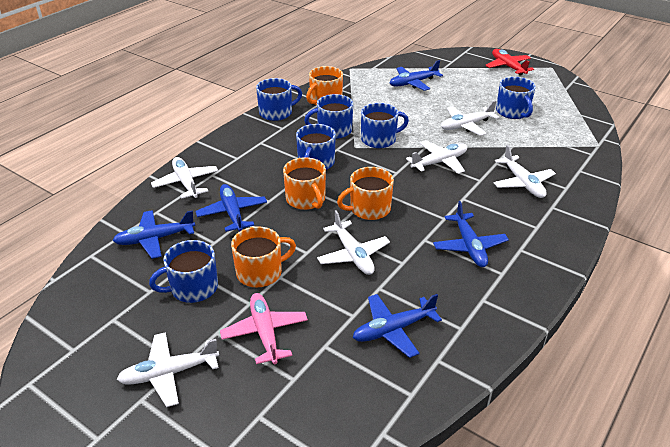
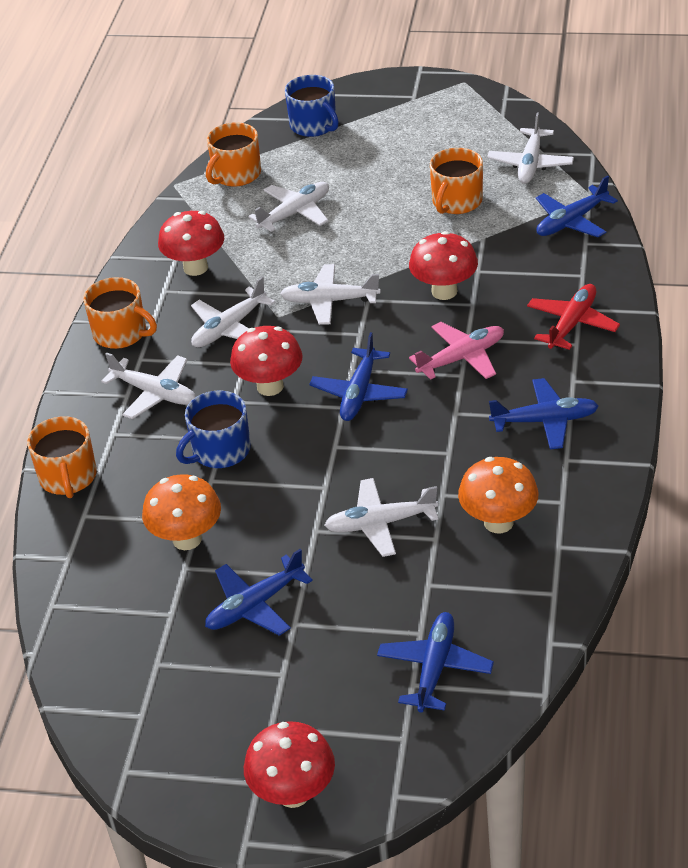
blue mug: [149,240,218,303] [256,78,302,121] [296,124,336,170] [304,94,353,139] [361,103,409,148] [496,77,536,119] = 6 -> [176,391,251,468] [285,75,339,137] = 2
orange mushroom: none = 0 -> [142,474,221,550] [458,457,538,533] = 2
red mushroom: none = 0 -> [158,211,224,276] [230,326,303,396] [244,721,335,808] [409,231,478,300] = 4

